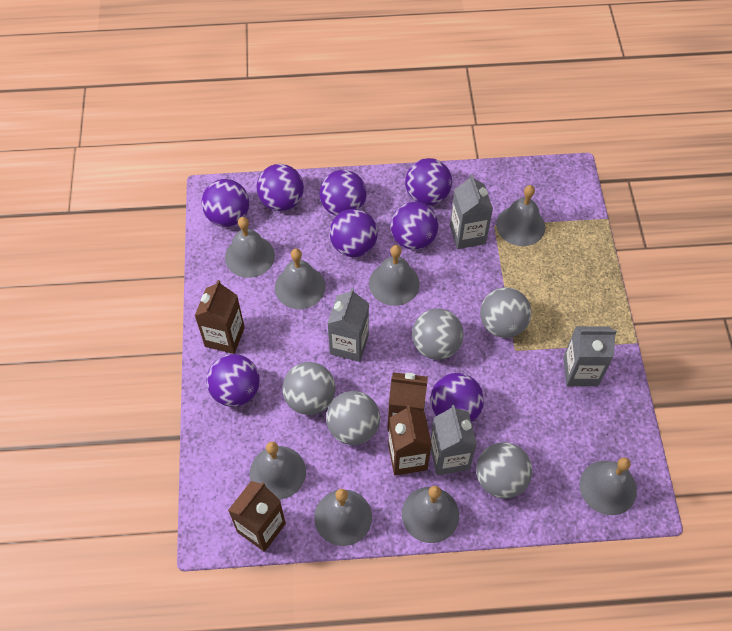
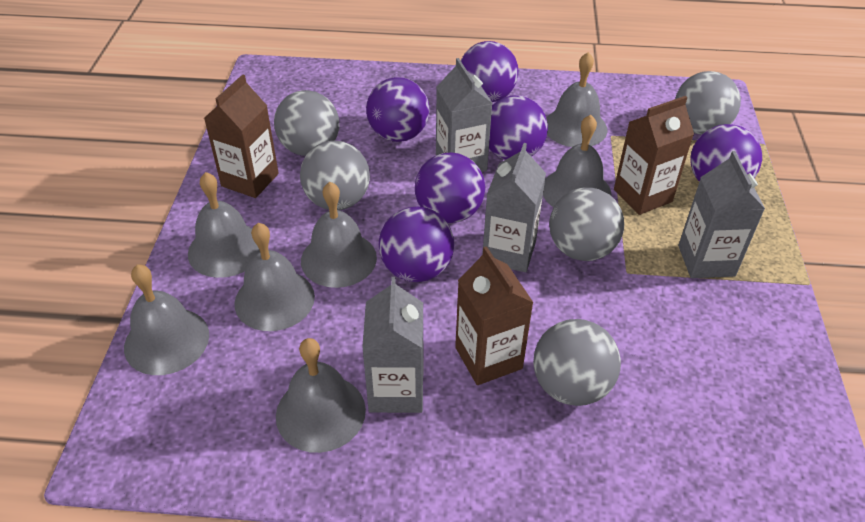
brown carton: [195,280,245,354] [228,481,286,552] [387,372,428,431] [388,405,432,475] = 4 -> [204,74,279,198] [455,246,534,385] [614,96,694,215] = 3
grey bell: [225,217,275,278] [250,442,306,500] [275,249,326,309] [314,489,372,546] [369,245,420,306] [402,486,459,543] [496,185,545,246] [579,457,637,515] = 8 -> [124,264,209,375] [188,172,260,278] [234,223,315,331] [276,338,366,453] [301,182,377,288] [543,115,612,207] [546,52,608,147] = 7
purple ball: [201,179,249,227] [206,354,260,407] [257,164,304,211] [319,170,367,216] [329,209,378,257] [390,202,439,250] [405,158,452,205] [431,373,484,422] = 8 -> [366,77,430,142] [379,207,454,282] [415,152,485,223] [461,41,519,102] [489,95,548,160] [690,124,762,182] = 6

